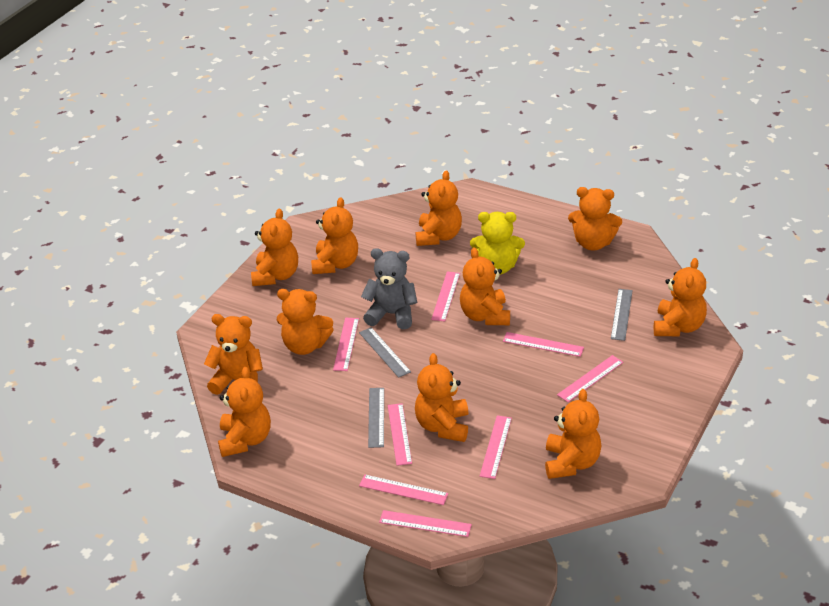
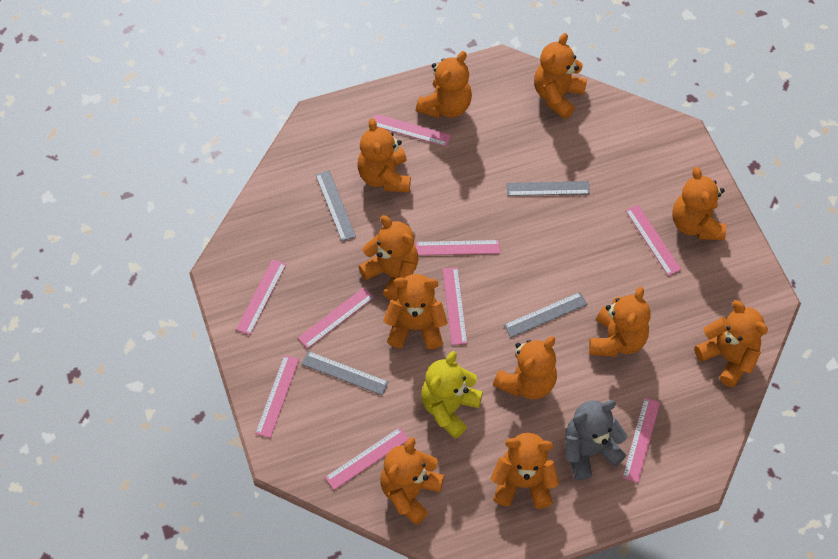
grey ruler: [359,327,411,378] [368,388,384,448] [611,289,633,341] = 3 -> [302,351,389,395] [316,170,356,241] [504,292,587,338] [507,181,590,196] = 4
pink ruler: [333,318,359,371] [359,475,448,505] [379,510,472,537] [388,403,412,466] [431,271,460,322] [480,415,512,479] [503,332,584,357] [557,355,623,402] = 8 -> [236,259,286,335] [255,355,299,438] [298,287,374,349] [325,427,408,490] [373,114,451,147] [415,240,500,255] [442,267,467,345] [622,398,660,483] [625,205,681,276] = 9

